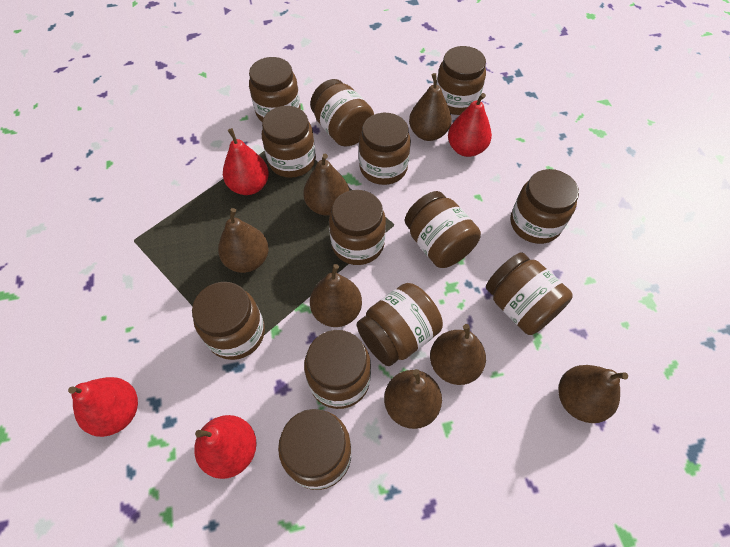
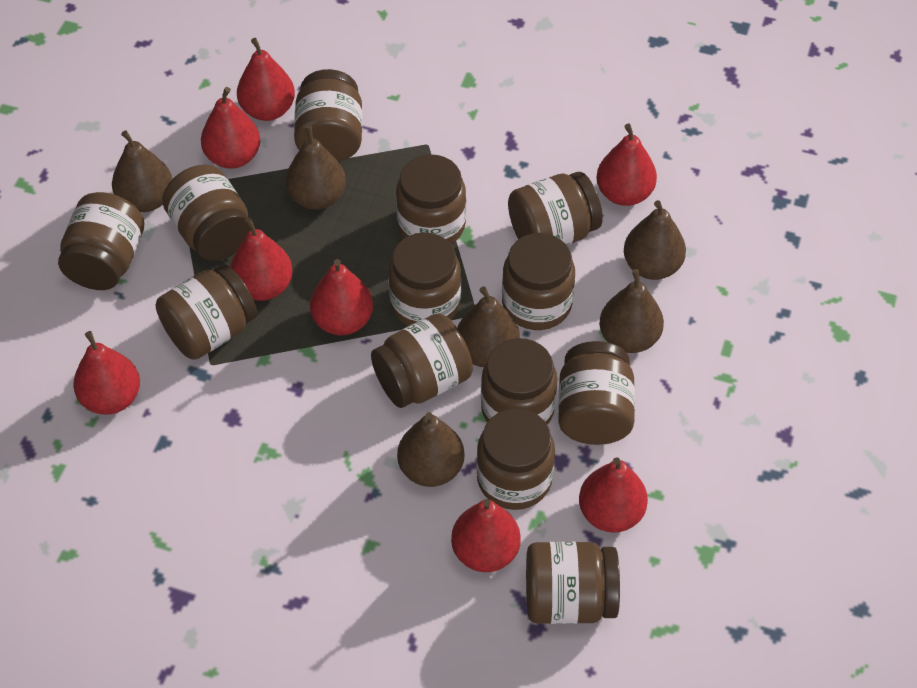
brown pear: [218,208,269,273] [303,154,349,216] [310,264,362,327] [384,369,442,429] [409,73,452,141] [430,324,486,385] [558,365,628,423] = 7 -> [112,130,172,212] [286,125,346,210] [397,412,464,487] [457,286,520,367] [599,269,664,353] [624,200,686,280] = 6
red pear: [68,377,138,437] [194,415,257,479] [223,128,269,195] [448,93,492,157] = 4 -> [73,331,140,415] [201,87,260,169] [230,218,293,301] [237,38,295,121] [310,259,373,335] [451,499,521,572] [579,457,648,533] [596,124,657,206] = 8

